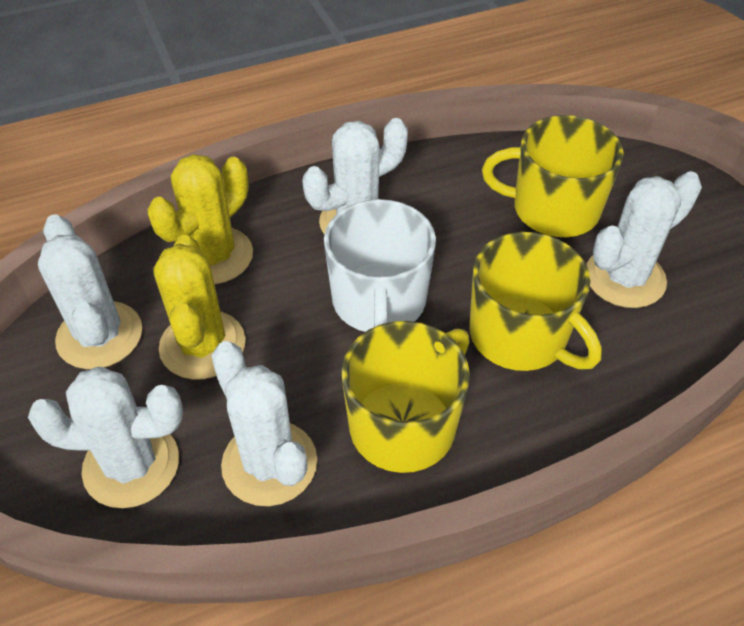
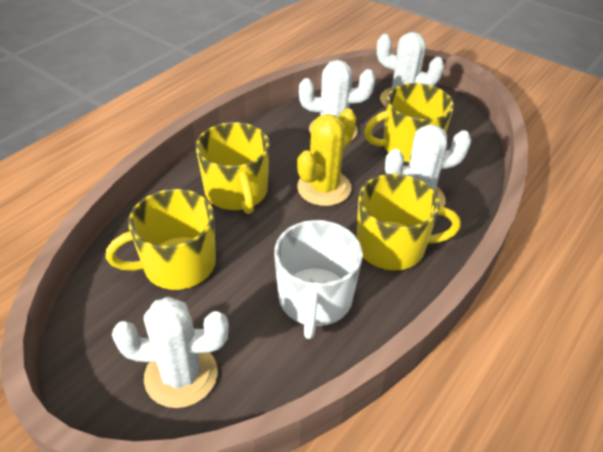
white cactus: [28,367,183,508] [38,214,142,369] [212,341,317,506] [302,118,408,235] [586,171,702,308] = 5 -> [112,297,229,408] [299,60,375,141] [376,32,444,107] [385,124,471,207] = 4
yellow cactus: [147,154,253,284] [153,235,245,380] = 2 -> [297,108,356,206] = 1
yellow mug: [342,321,470,473] [469,232,602,371] [482,115,624,237] = 3 -> [106,189,216,290] [196,122,270,214] [356,174,461,270] [364,83,454,162] = 4

